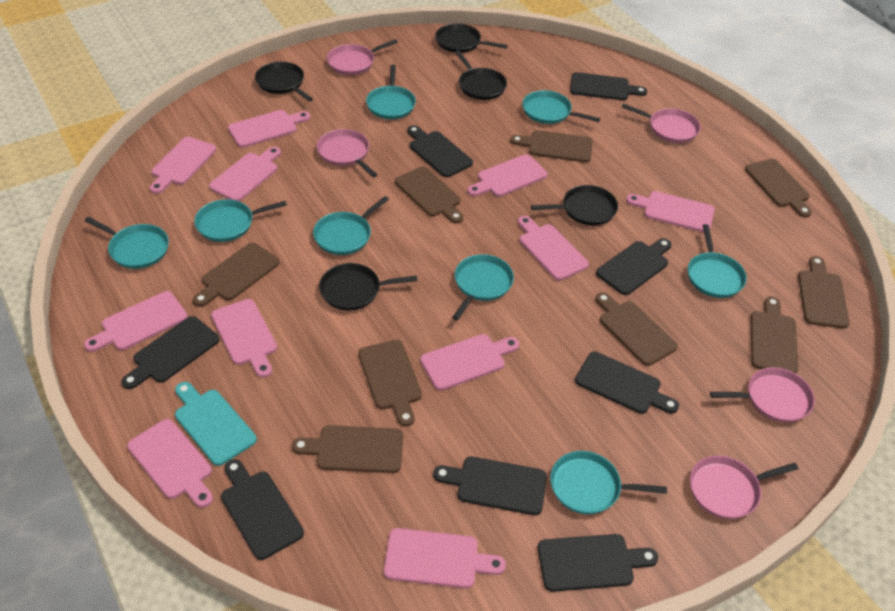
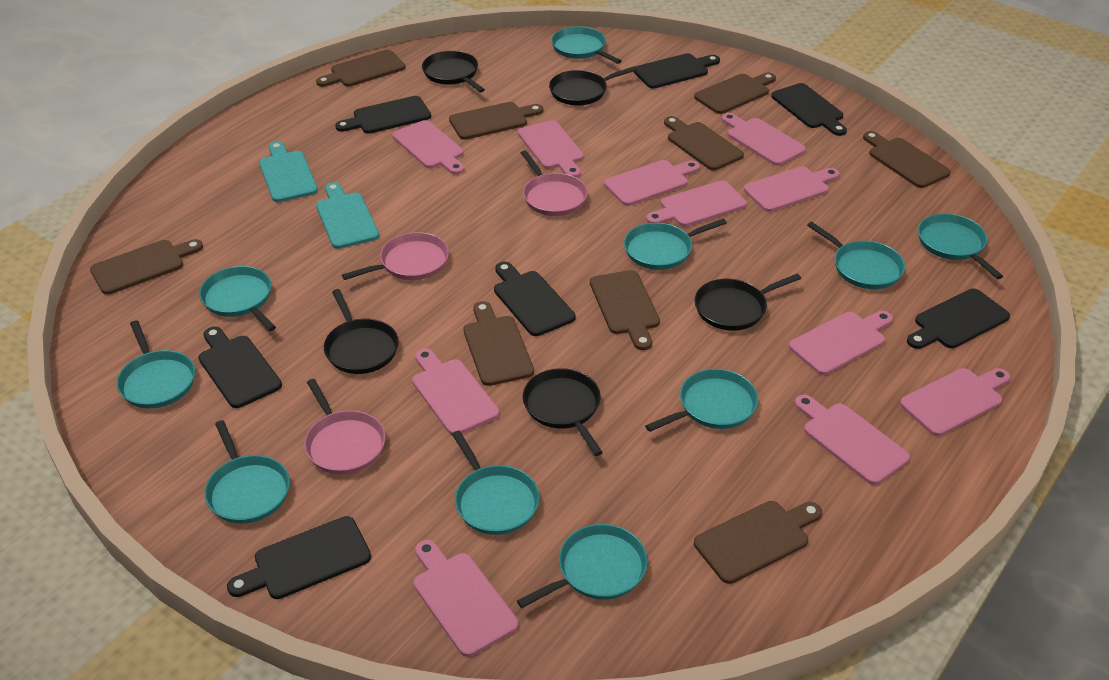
black cutting board: [121,316,219,389] [221,459,304,560] [407,125,473,177] [433,456,547,515] [538,534,658,592] [570,72,647,100] [575,352,679,414] [596,238,672,295] = 8 -> [198,327,282,408] [227,516,371,599] [335,96,431,134] [494,262,576,336] [634,53,720,89] [771,83,847,136] [907,289,1010,349] = 7
pink pan: [317,129,378,178] [327,39,398,75] [622,104,701,143] [690,456,798,519] [710,367,815,423] = 5 -> [304,379,386,474] [342,232,449,280] [521,150,588,216] = 3
turquoise cutting board: [175,382,257,466] = 1 -> [259,141,318,202] [316,182,379,249] = 2
turquoise pan: [85,217,169,269] [194,199,287,242] [313,196,389,255] [366,65,416,119] [452,254,514,320] [522,90,600,124] [550,451,667,514] [688,224,747,298] = 8 -> [117,320,195,408] [199,266,276,331] [205,420,290,524] [452,431,540,535] [517,524,648,608] [551,26,622,64] [624,219,727,270] [645,369,758,432] [807,222,905,289] [918,214,1003,279] = 10

